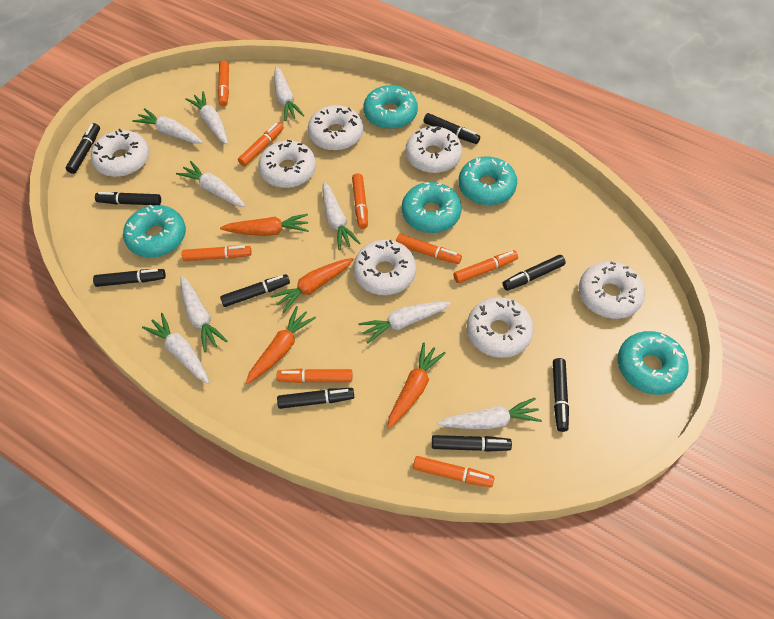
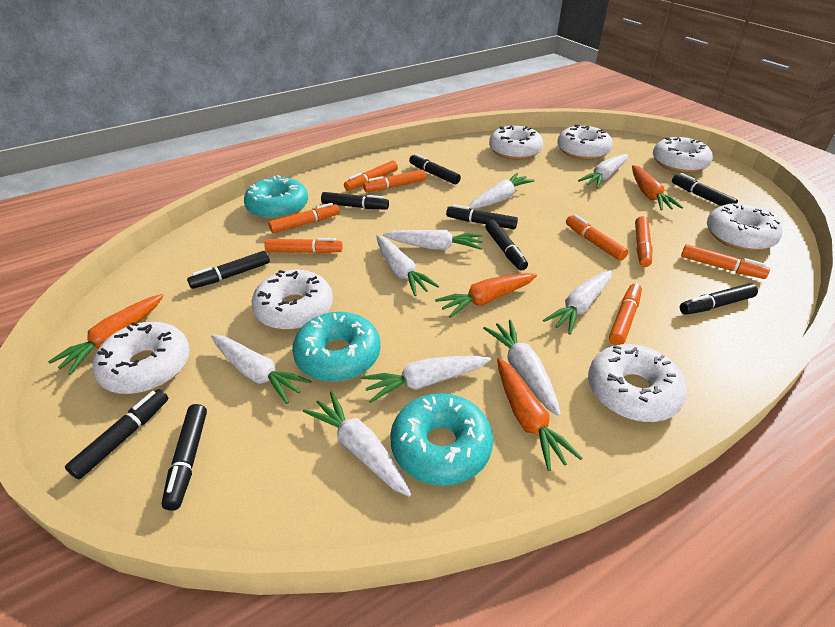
turquoise donut: [123,205,186,258] [363,85,418,129] [402,182,462,233] [459,156,517,205] [618,331,689,395] = 5 -> [244,175,308,220] [292,312,381,382] [390,393,493,486] = 3

